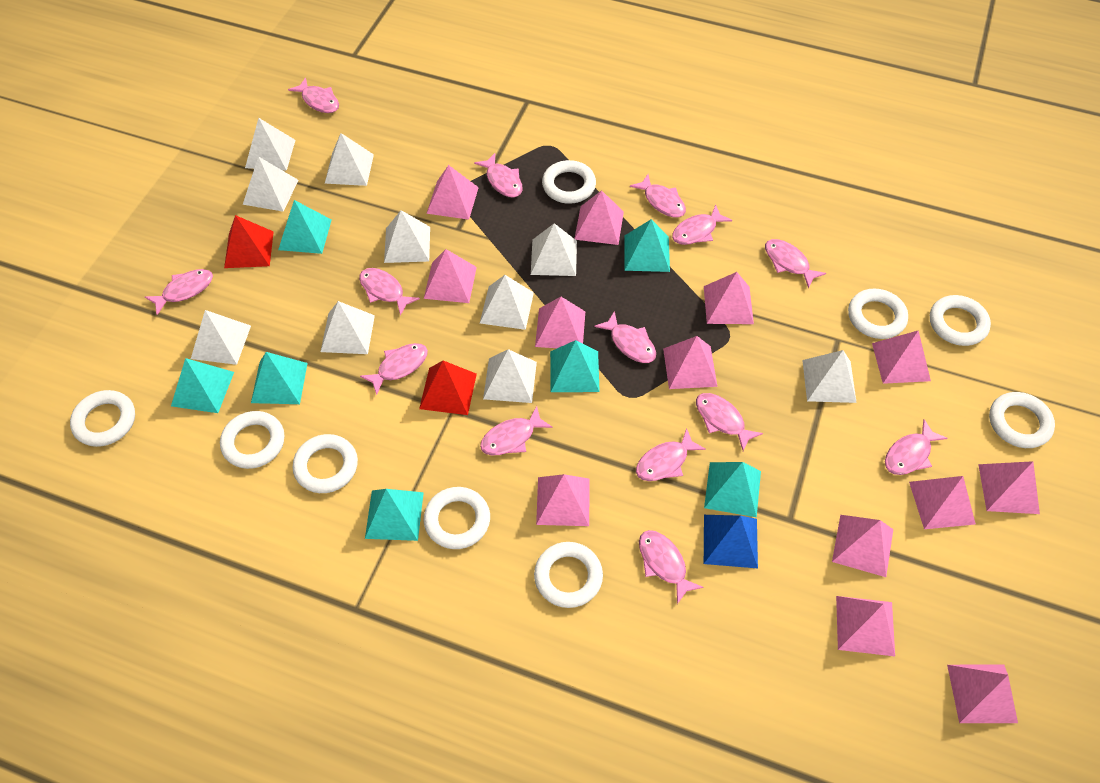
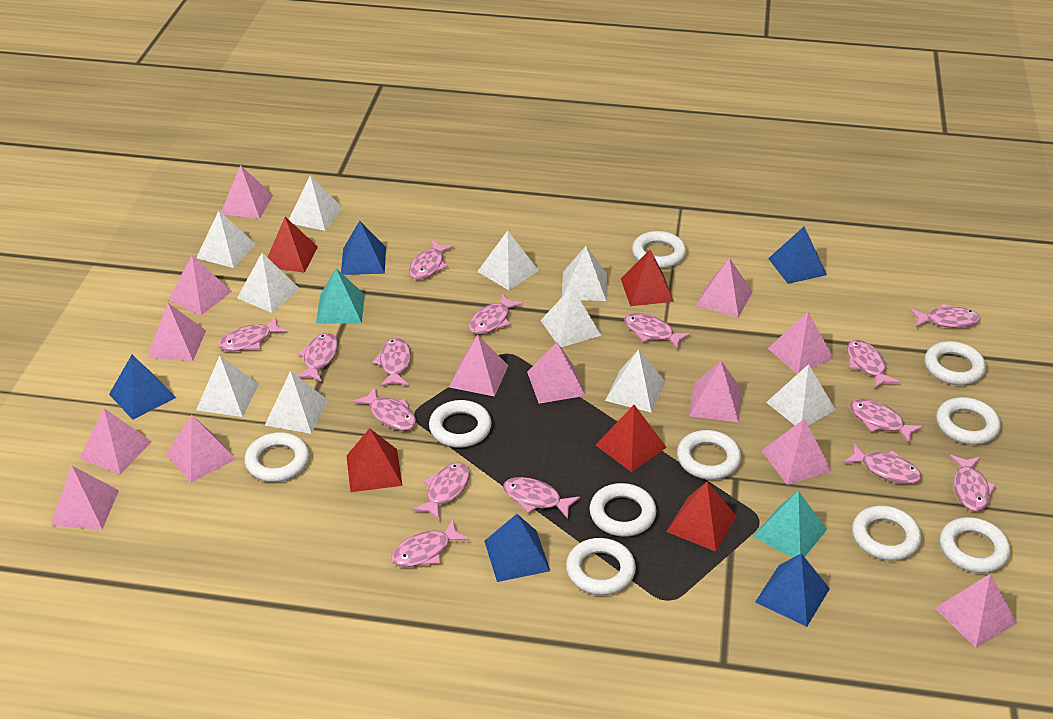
blue pyramid: [704,515,758,568] = 1 -> [109,355,176,420] [341,221,386,275] [484,514,550,582] [755,553,830,627] [768,227,827,284] = 5
pink fish: [145,269,213,315] [288,77,339,113] [359,268,420,316] [360,343,428,395] [474,153,523,197] [480,406,553,455] [594,311,656,363] [630,174,686,217] [636,428,706,481] [639,530,703,604] [672,204,732,245] [696,393,763,451] [765,239,826,288] [885,419,948,475] = 14 -> [218,316,288,352] [296,333,338,382] [353,387,416,431] [372,338,411,386] [391,520,470,567] [409,240,454,279] [413,463,470,521] [469,294,523,334] [503,477,580,519] [624,313,691,349] [843,443,922,484] [847,340,900,388] [850,399,923,444] [910,304,980,328] [950,455,996,511] = 15
red pyramid: [224,215,274,268] [419,360,477,415] = 2 -> [267,217,318,273] [346,428,403,492] [596,405,667,472] [621,250,674,306] [666,482,736,552] = 5
turquoise pyramid: [171,358,234,413] [251,352,307,404] [278,200,332,254] [365,489,424,541] [550,340,600,392] [624,219,670,272] [704,462,761,517] = 7 -> [316,268,365,324] [753,491,827,558] = 2
white ring: [70,390,135,447] [220,411,285,469] [293,434,358,493] [424,487,490,549] [534,542,603,608] [542,160,596,204] [848,289,908,339] [930,295,991,346] [989,392,1055,448] = 9 -> [244,432,309,482] [429,400,492,448] [566,538,636,595] [590,483,656,537] [632,231,686,268] [677,430,741,480] [852,506,921,561] [925,341,986,385] [936,397,1001,445] [940,517,1010,573] = 10

